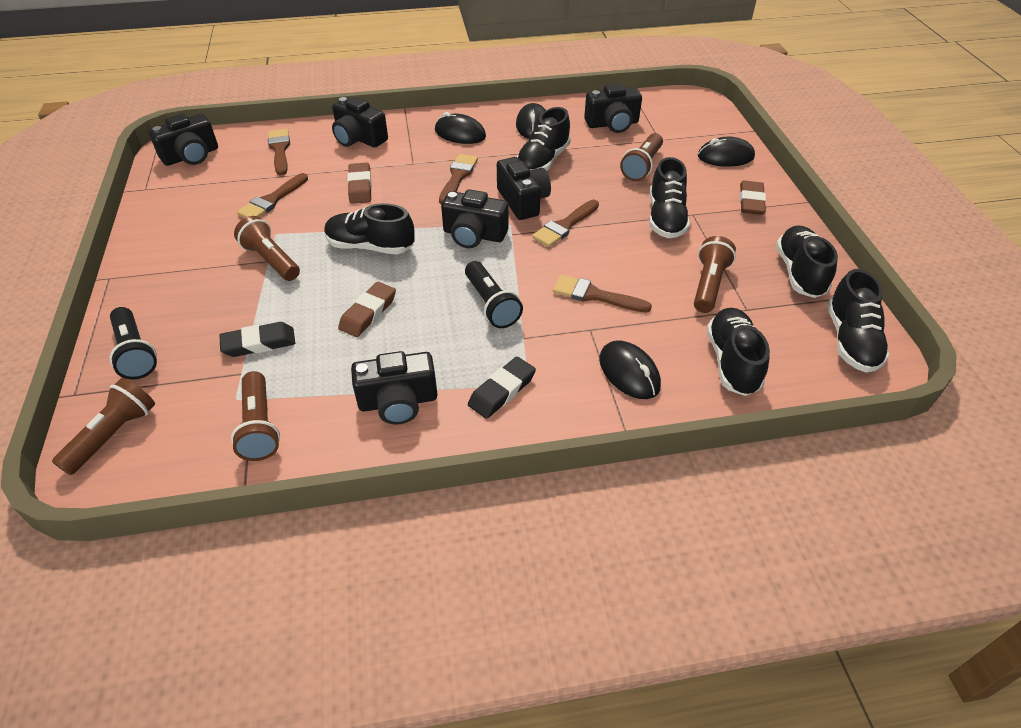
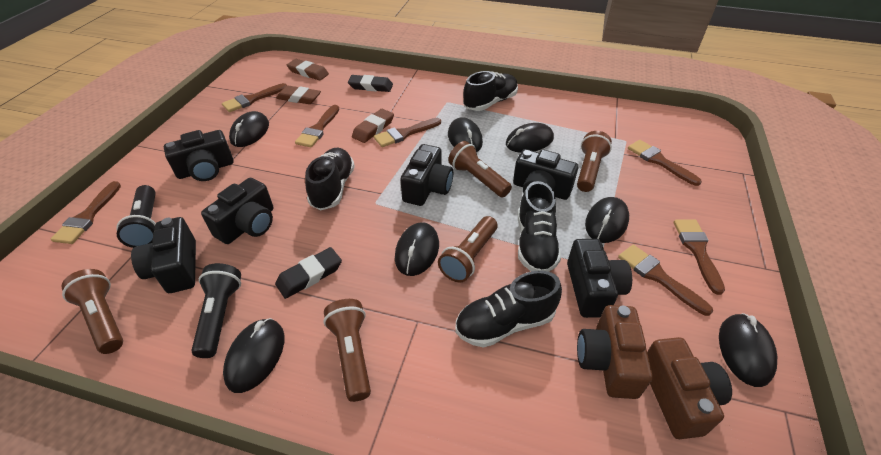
black mouse: [435,112,486,144] [516,103,546,139] [599,340,661,399] [698,137,755,167] = 4 -> [223,318,284,393] [229,111,269,147] [395,222,439,276] [448,117,483,152] [506,123,554,153] [585,197,629,243] [719,313,777,387] = 7
black shoe: [324,203,415,254] [516,107,570,171] [649,157,690,238] [707,308,770,396] [776,225,838,298] [827,269,890,373] = 6 -> [305,148,355,210] [455,271,562,348] [463,71,518,111] [518,181,561,272] = 4
brown brush: [237,173,308,218] [268,129,290,176] [439,154,478,204] [532,200,599,247] [553,275,652,313] = 5 -> [51,181,121,244] [222,83,287,112] [295,105,339,147] [374,118,441,147] [618,245,713,316] [628,140,702,186] [674,220,725,295] = 7
brown camera: none = 0 -> [577,305,653,399] [647,337,732,439] = 2

